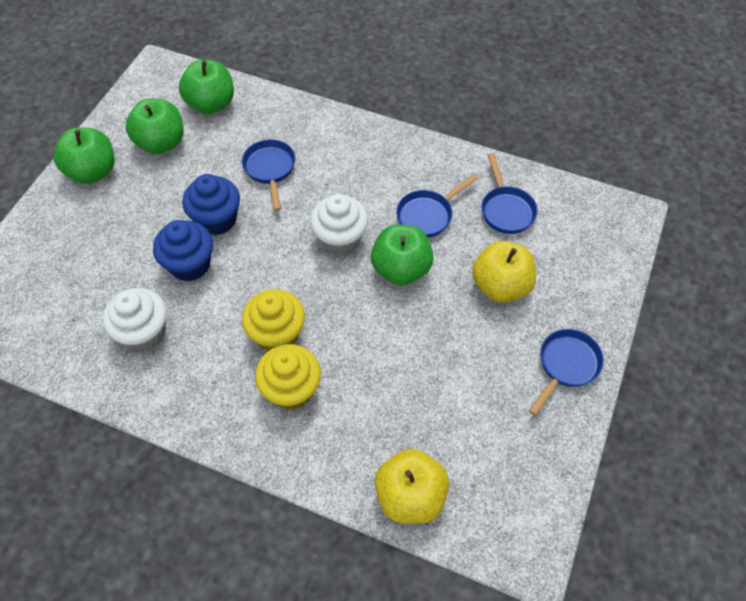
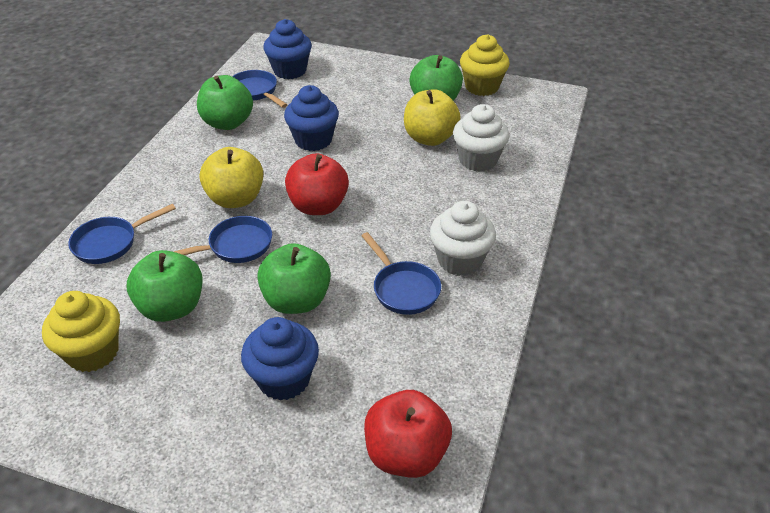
blue cupcake: [153,220,213,281] [182,174,240,235] = 2 -> [241,317,319,401] [263,19,312,79] [284,85,339,151] = 3
red apple: none = 0 -> [285,153,349,215] [364,390,452,478] = 2

